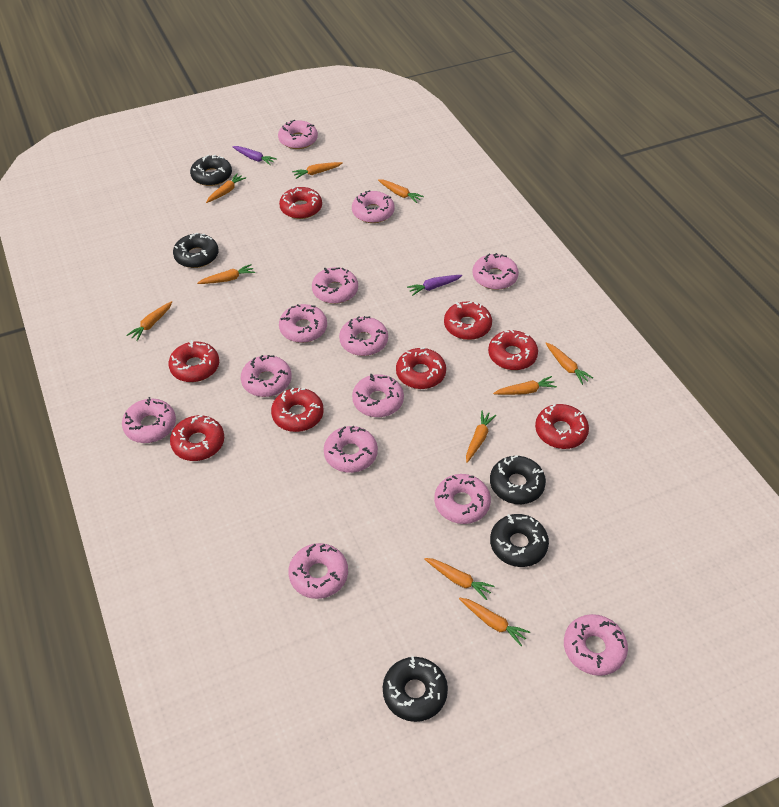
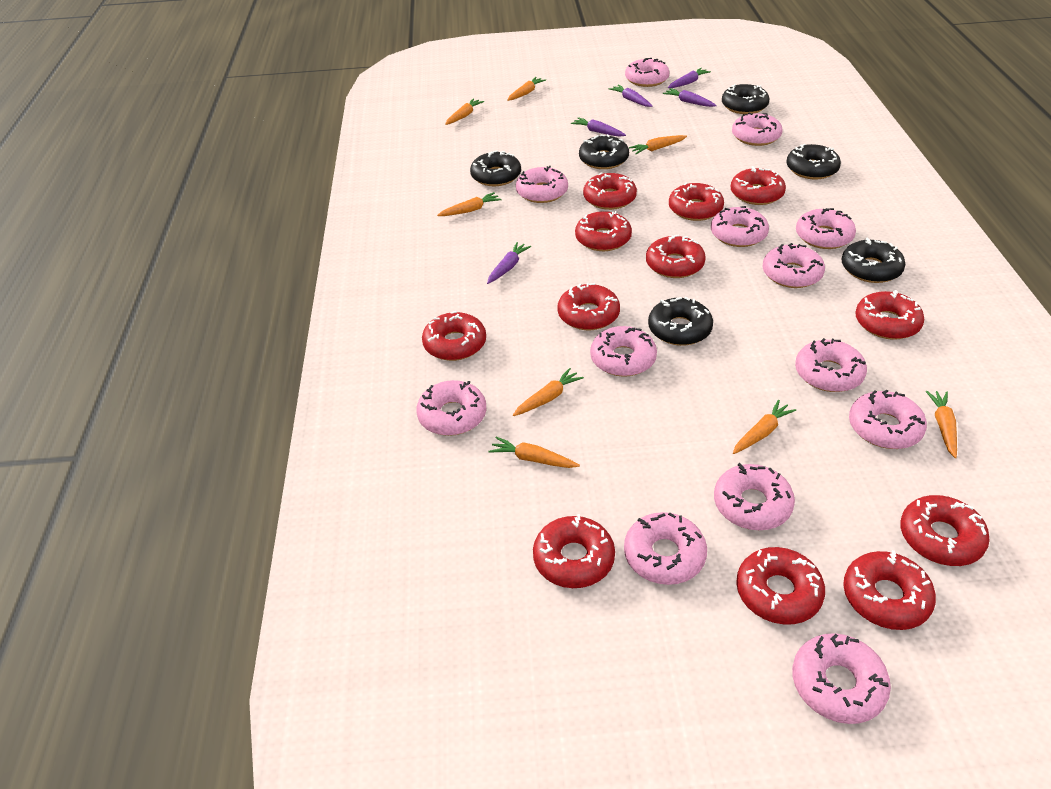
black donut: [173,233,219,268] [190,155,232,186] [383,656,448,722] [490,455,546,504] [490,514,549,567] = 5 -> [470,150,521,186] [579,134,629,169] [648,297,713,346] [722,84,770,114] [787,143,841,180] [841,237,905,283] = 6
orange carrot: [126,301,172,341] [197,264,255,284] [206,173,246,203] [292,162,342,179] [378,179,424,203] [424,558,495,600] [459,598,530,646] [466,411,496,463] [493,376,557,395] [546,343,593,385] = 10 -> [437,192,501,216] [445,98,484,125] [489,437,580,468] [507,77,546,101] [513,368,584,416] [629,135,687,154] [733,400,796,454] [926,391,957,458] = 8
purple carrot: [232,146,277,165] [407,275,462,296] = 2 -> [487,242,531,284] [571,117,626,137] [609,84,652,107] [663,88,717,107] [668,68,711,88] = 5
red donut: [168,340,219,382] [170,415,224,461] [271,388,324,432] [279,187,322,219] [396,347,446,389] [444,301,492,340] [488,329,538,370] [535,404,589,449] = 8 -> [422,311,486,361] [533,514,615,588] [557,283,620,330] [575,211,632,251] [583,172,637,210] [646,235,706,278] [669,182,724,221] [731,166,786,205] [736,547,825,625] [843,550,936,630] [855,290,924,340] [900,495,990,566] = 12

